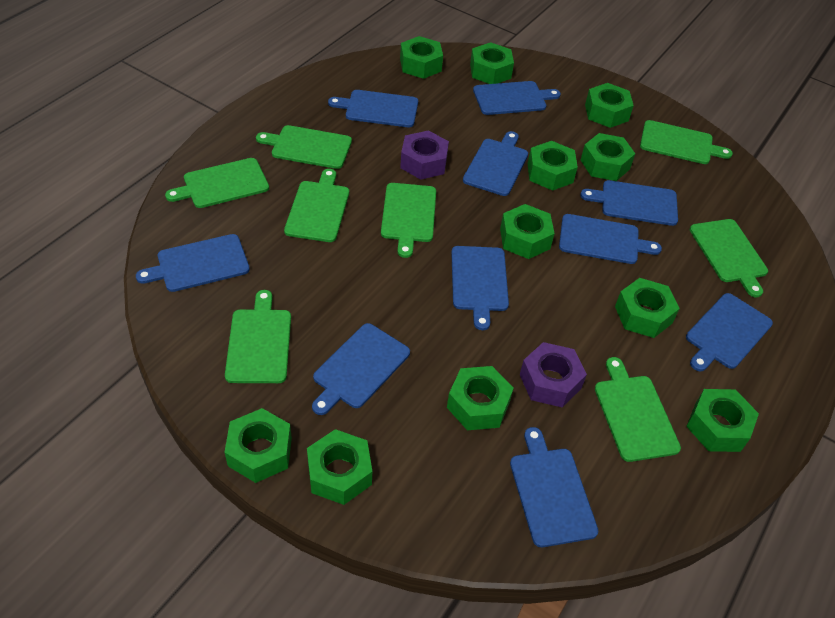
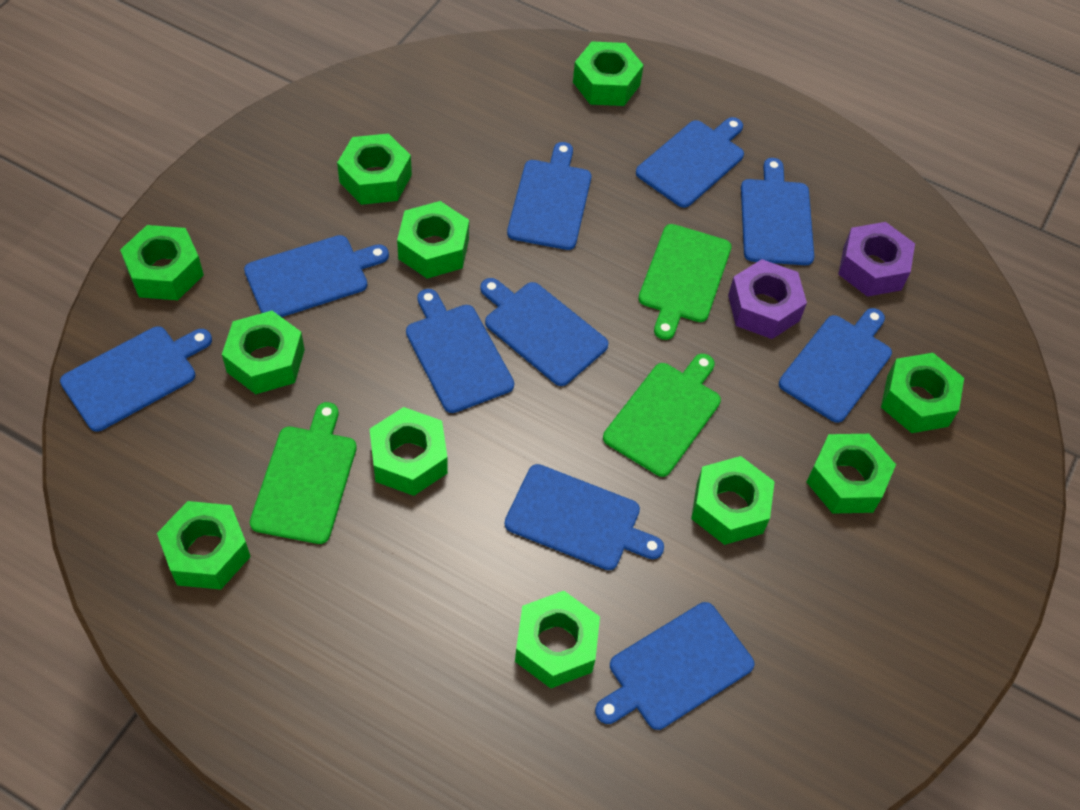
green cutting board: [165,158,269,208] [225,290,291,383] [256,125,352,169] [284,169,349,242] [381,183,436,258] [595,357,681,462] [640,120,733,164] [690,219,768,297] = 8 -> [250,402,357,544] [603,354,721,477] [638,224,732,340] = 3

